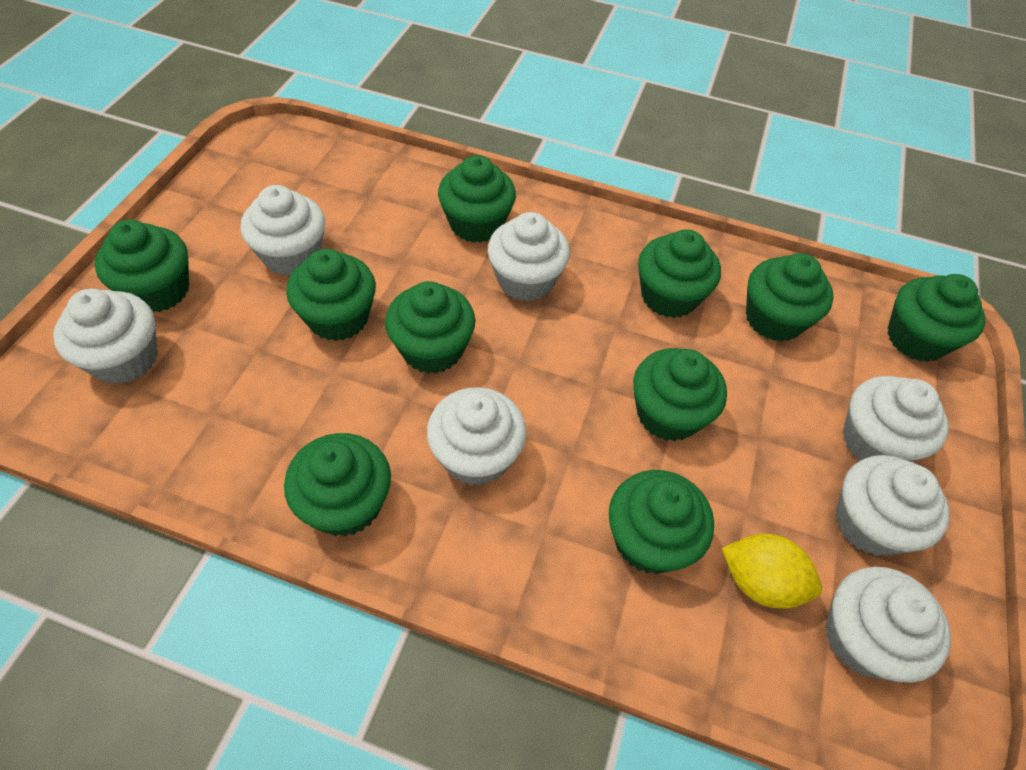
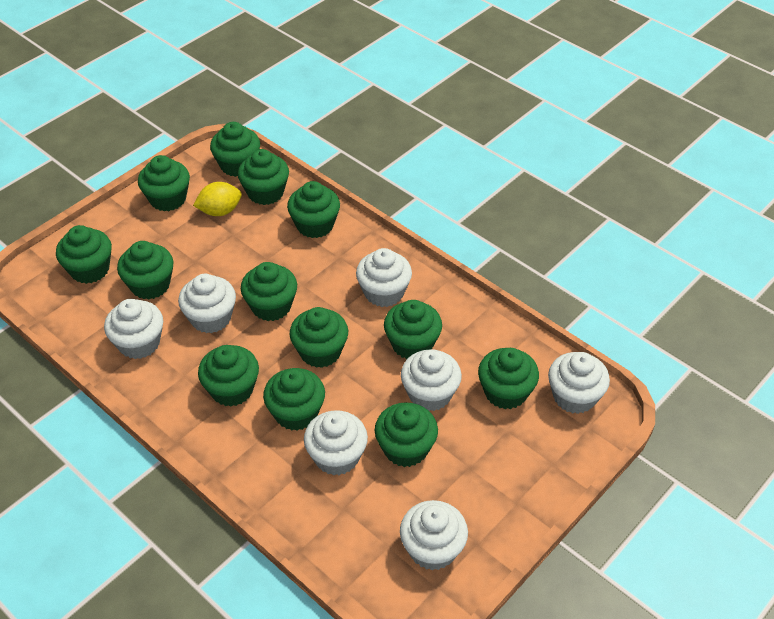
green cupcake: [95,220,189,312] [284,433,391,537] [286,249,376,341] [385,281,475,374] [438,155,516,243] [609,470,714,574] [633,348,727,441] [638,229,721,318] [746,253,834,342] [887,274,985,362] = 10 -> [56,225,112,284] [117,241,174,300] [138,155,190,211] [198,345,259,407] [210,122,260,177] [238,149,289,205] [241,262,297,321] [263,368,325,431] [287,181,340,238] [289,307,348,368] [375,402,438,467] [384,300,442,359] [478,348,539,409] = 13

